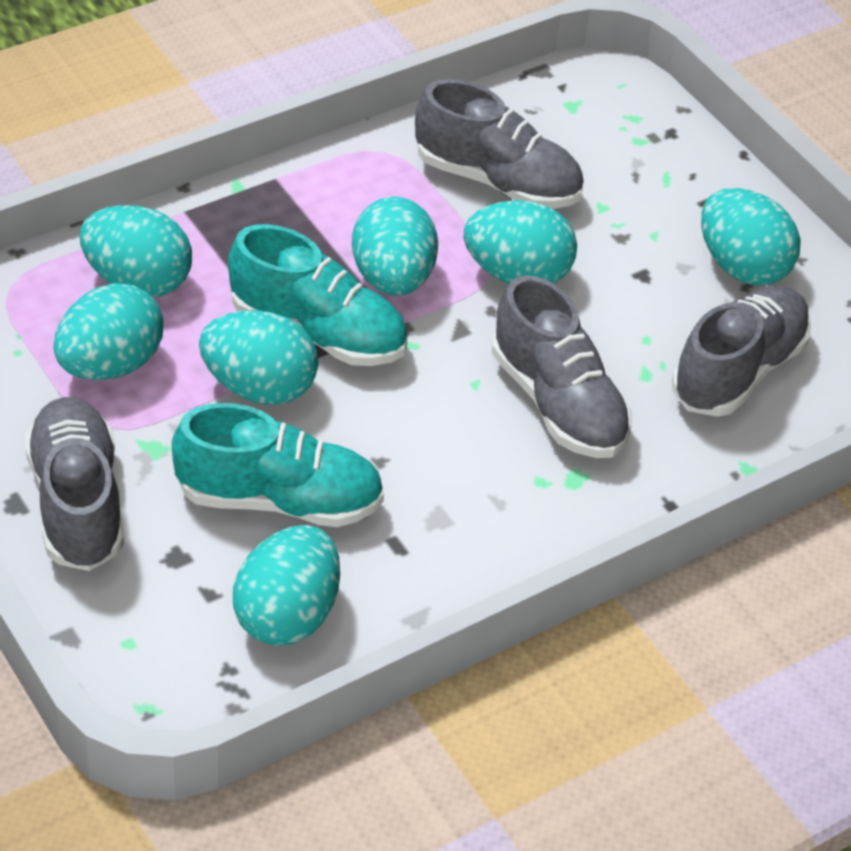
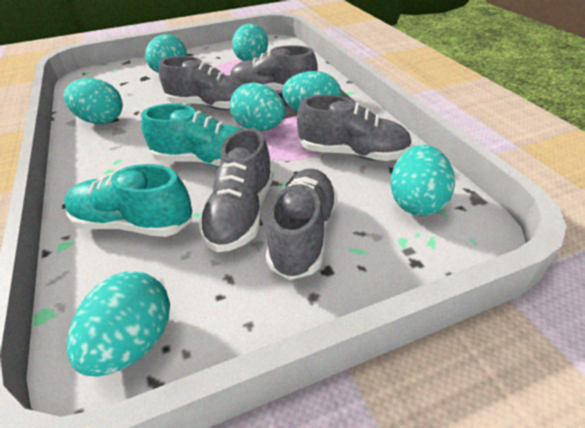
grey shoe: [25,397,124,571] [415,79,584,209] [491,275,632,458] [672,285,811,417] = 4 -> [159,56,246,110] [199,128,274,252] [230,45,318,91] [266,169,337,280] [297,95,412,161] = 5

